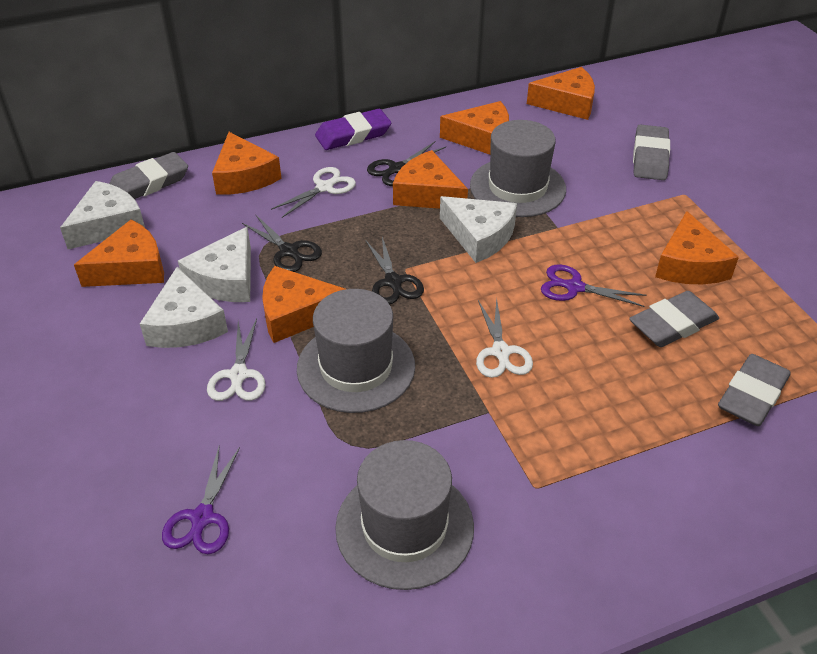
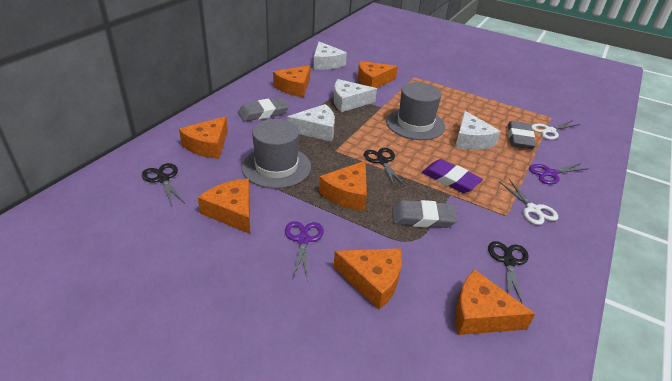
grey eraser: [109,152,188,199] [629,291,719,347] [633,125,670,180] [718,354,791,426] = 4 -> [238,97,289,122] [392,200,458,228] [508,121,536,149] = 3
grey hat: [297,289,415,413] [335,440,474,590] [470,120,566,217] = 3 -> [242,119,311,189] [386,82,445,140] = 2
white scissors: [207,319,266,401] [271,167,356,218] [476,298,533,378] = 3 -> [500,179,558,225] [531,120,580,140] = 2

